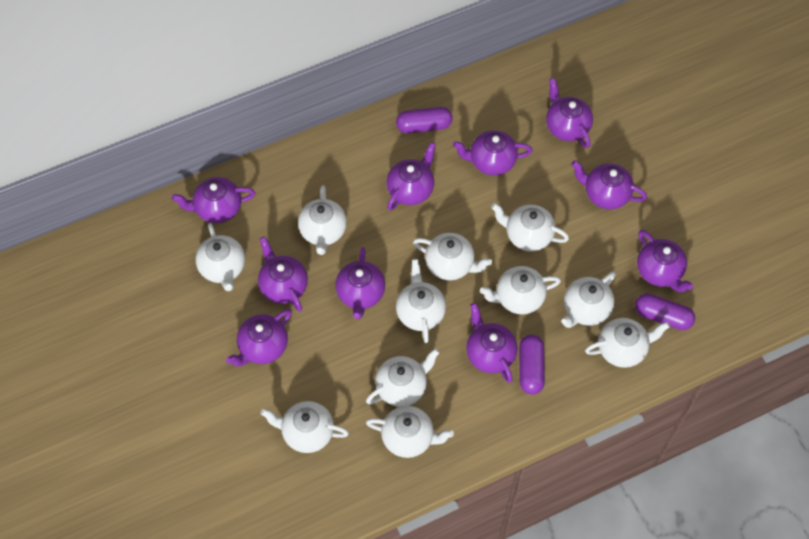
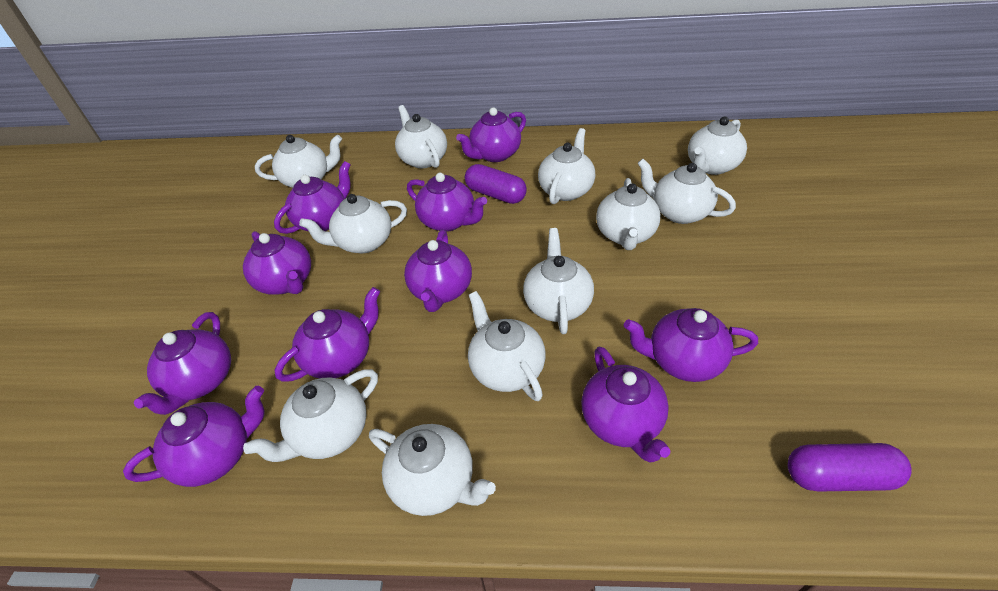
purple capsule: [396,107,453,133] [519,335,545,395] [635,294,695,330] = 3 -> [465,164,527,204] [788,443,912,492] = 2

